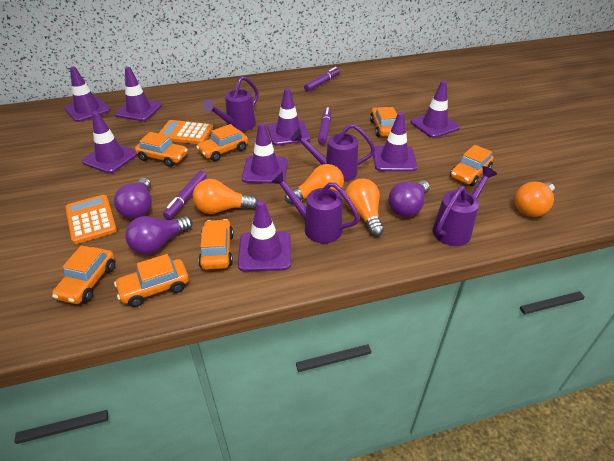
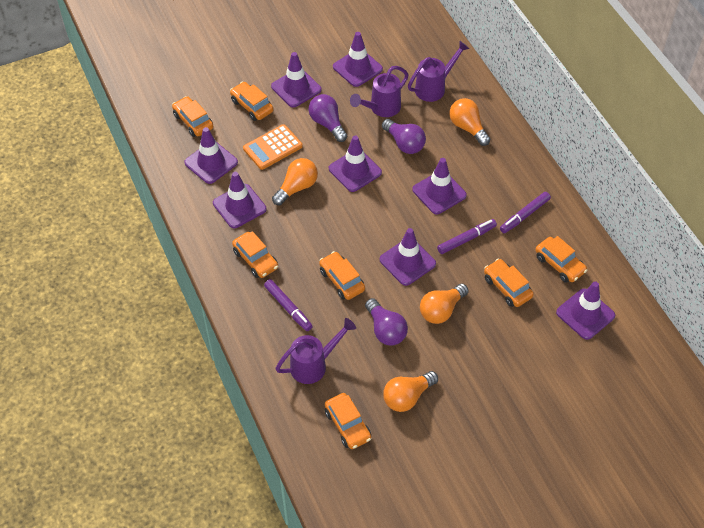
orange calculator: [65,195,117,244] [158,120,213,144] = 2 -> [243,124,303,170] = 1
purple watering can: [203,76,259,131] [271,171,360,243] [291,123,376,181] [433,166,497,246] = 4 -> [275,318,356,384] [350,66,408,117] [408,41,470,102] = 3

